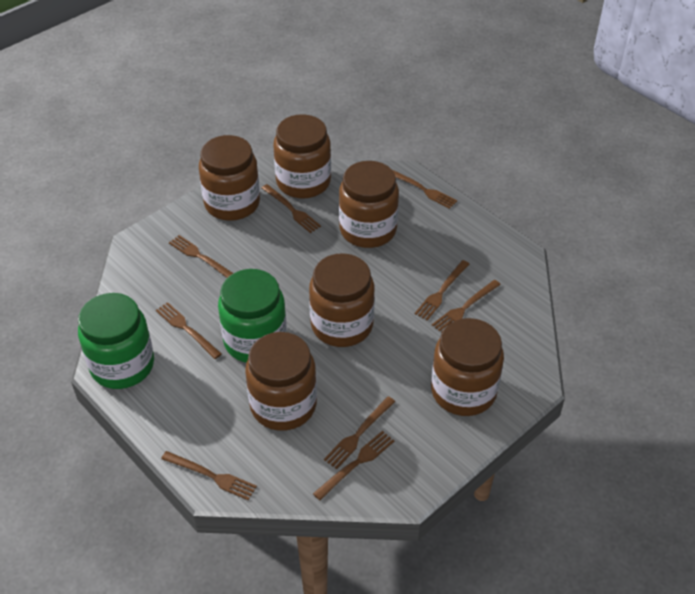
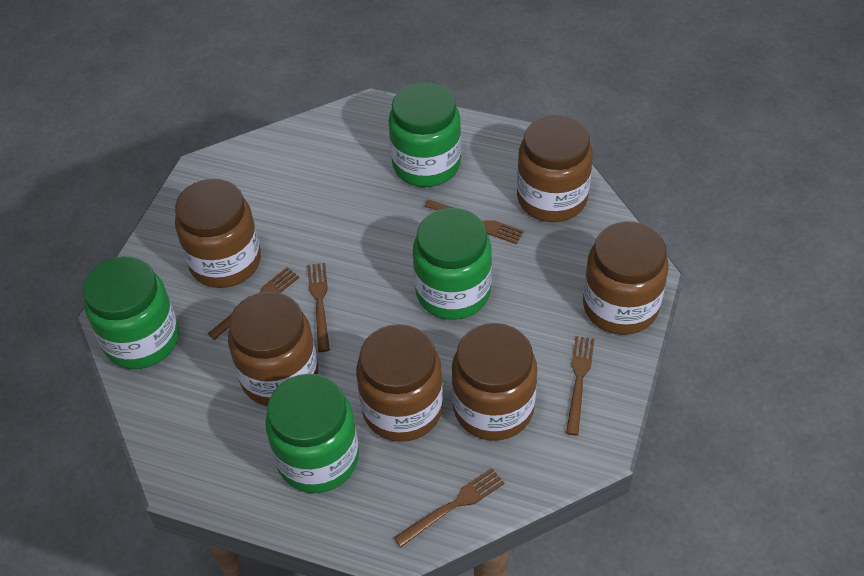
brown fork: [156,302,222,359] [161,451,257,500] [169,235,233,278] [262,184,321,233] [313,431,394,500] [324,396,395,469] [392,170,457,209] [415,260,469,320] [432,280,501,333] = 9 -> [207,267,299,340] [307,263,330,352] [394,468,505,547] [424,199,524,244] [566,336,594,436] = 5
green jar: [78,293,154,389] [218,269,287,363] = 2 -> [83,256,179,369] [265,374,359,493] [388,82,461,187] [413,208,492,320] = 4

